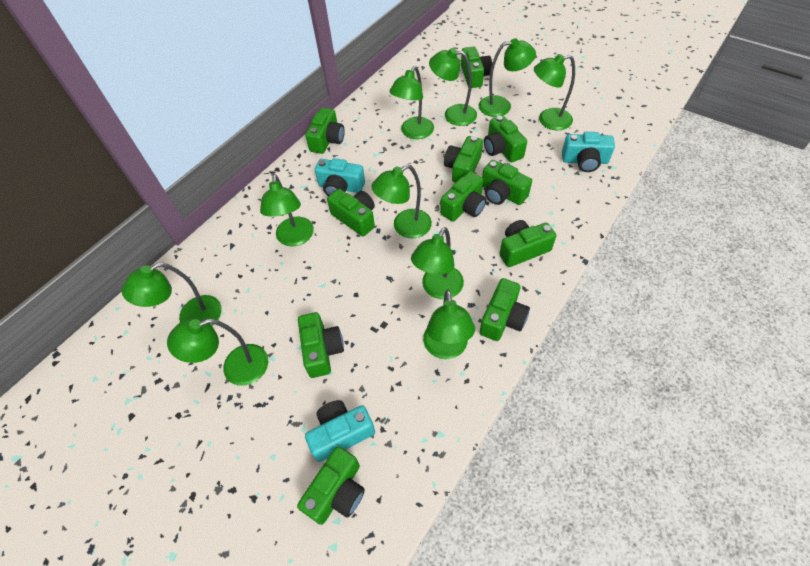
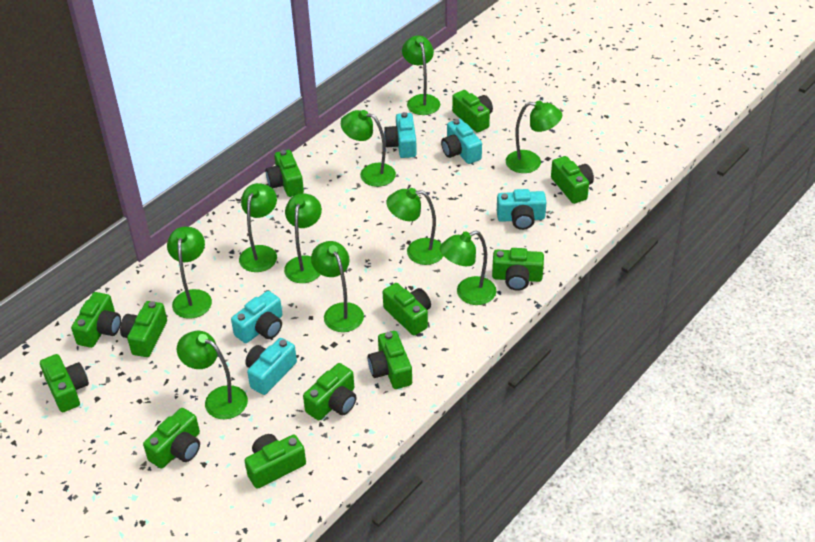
green camera: [297,446,365,525] [298,312,344,378] [305,108,345,154] [327,189,375,236] [440,171,487,222] [444,136,483,183] [461,47,492,88] [480,278,530,341] [482,160,532,205] [484,115,527,163] [499,220,556,267] = 11 -> [40,354,89,412] [71,292,121,348] [120,301,167,357] [143,408,200,469] [245,434,306,489] [266,150,304,197] [303,363,356,420] [368,331,412,389] [383,283,431,336] [452,90,493,133] [492,248,544,291] [551,156,594,204] = 12
turquoise camera: [305,400,375,462] [315,158,365,196] [562,132,615,172] = 3 -> [231,291,282,343] [245,338,297,395] [384,112,417,158] [441,119,482,164] [497,189,546,230] = 5

